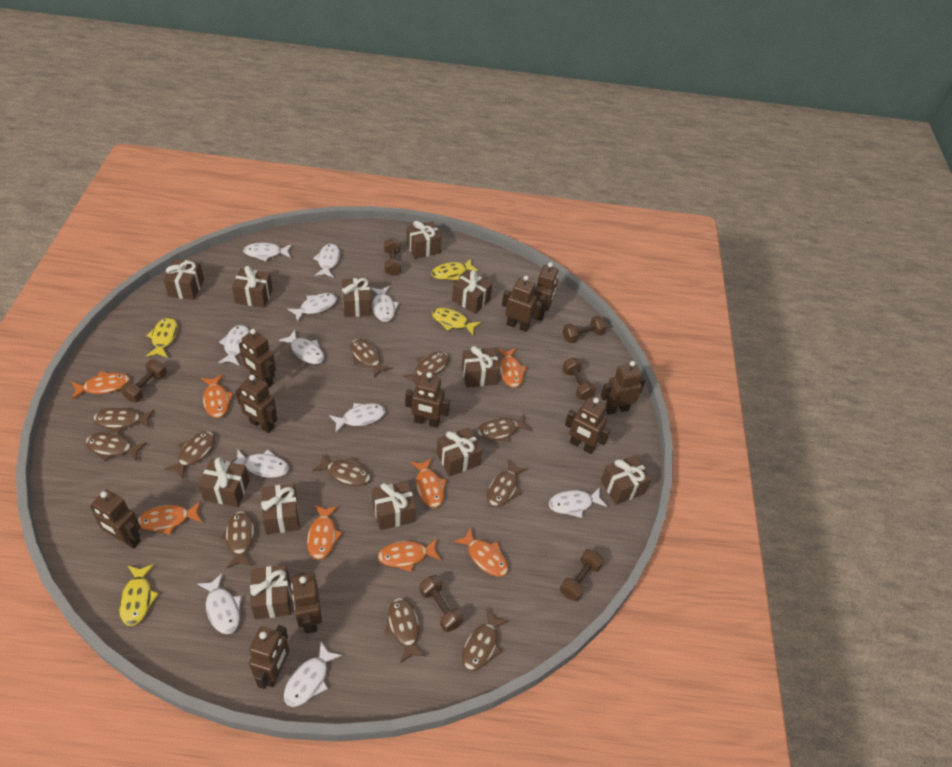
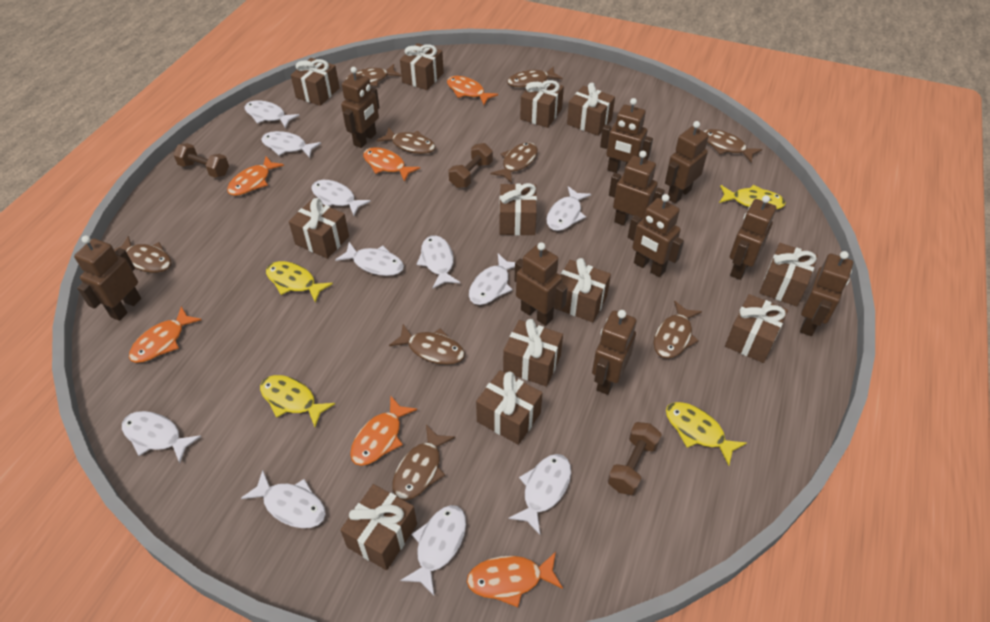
brown dumbbell: [121,360,167,402] [384,238,401,276] [419,575,464,632] [560,549,604,601] [562,358,596,400] [563,316,607,343] = 6 -> [173,143,229,178] [449,143,493,188] [608,422,662,495] = 3
brown fish: [85,432,147,462] [93,407,155,434] [164,431,215,479] [219,511,255,568] [312,453,371,486] [350,339,392,378] [384,598,426,663] [403,352,449,385] [462,608,509,671] [477,414,532,443] [487,459,527,507] = 11 -> [114,236,171,273] [345,64,401,86] [377,128,436,154] [389,324,465,365] [393,425,455,501] [491,142,538,183] [507,66,562,88] [654,301,702,359] [704,129,762,162] = 9
orange fish: [71,371,130,400] [138,501,202,535] [201,374,234,418] [307,505,343,560] [378,538,441,572] [410,458,447,508] [454,527,508,577] [497,348,527,388] = 8 -> [129,306,201,363] [227,156,284,196] [350,395,417,466] [363,147,420,182] [447,76,498,105] [467,552,563,607] = 6

